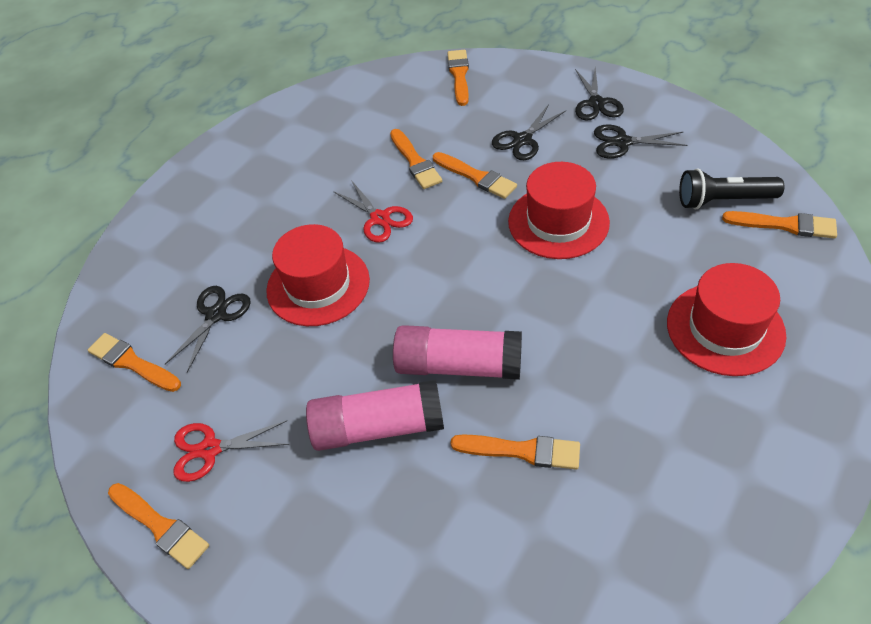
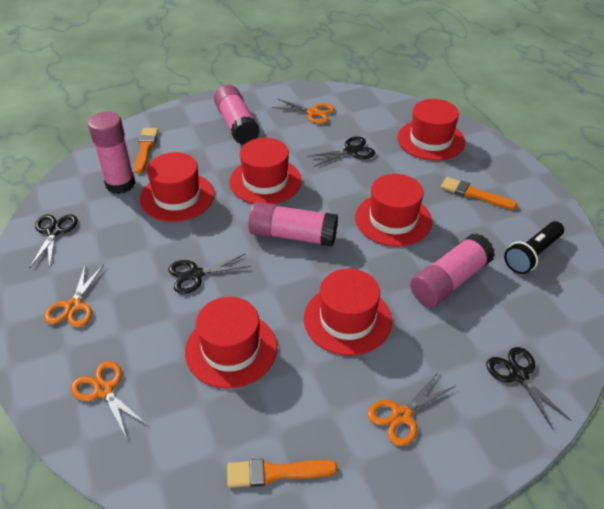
orange brush: [88,333,181,392] [108,483,209,569] [390,129,442,189] [433,152,517,199] [447,50,469,106] [450,434,580,470] [722,211,837,238] = 7 -> [134,128,158,174] [227,459,338,488] [441,177,517,210] = 3
orange scissors: none = 0 -> [44,263,104,328] [71,361,148,438] [272,99,335,124] [367,373,455,446] = 4
pink glue stick: [306,380,444,451] [393,325,522,380] = 2 -> [88,111,135,194] [214,85,260,145] [248,202,338,246] [410,233,495,307] = 4
red hat: [266,224,370,326] [508,162,610,259] [667,263,787,376] = 3 -> [140,152,214,222] [185,297,277,389] [230,138,302,204] [304,268,392,356] [355,174,432,247] [397,99,465,161] = 6
red scissors: [174,420,289,482] [333,180,413,243] = 2 -> none = 0

